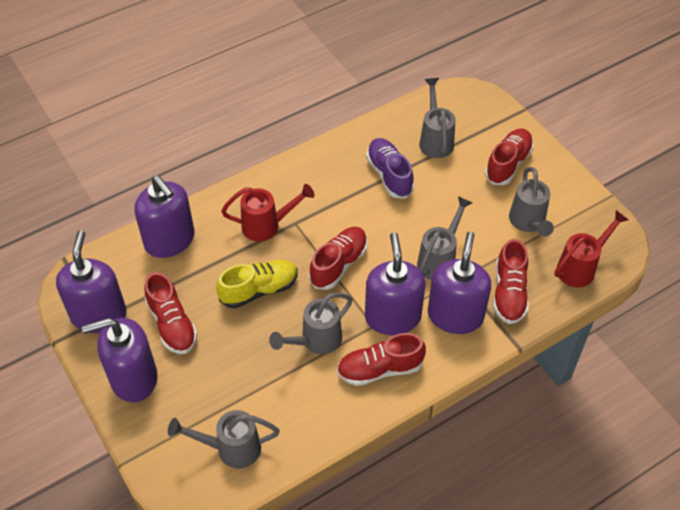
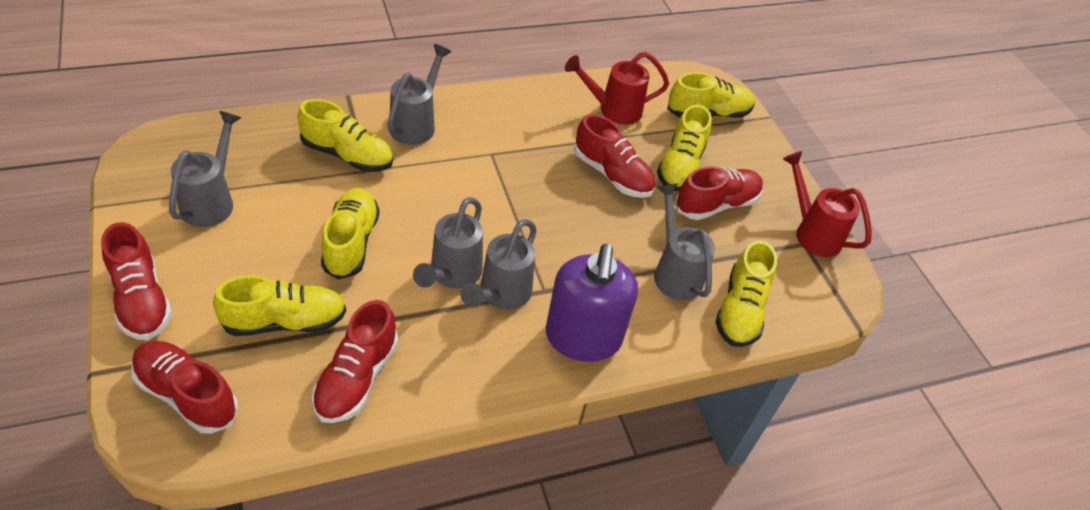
purple shoe: [366,138,414,199] = 1 -> none = 0
purple soap dispenser: [56,230,127,333] [82,318,158,403] [134,175,195,258] [365,232,425,335] [428,232,491,334] = 5 -> [546,244,638,362] = 1
yellow shoe: [216,260,298,308] = 1 -> [213,275,346,336] [298,99,393,172] [321,188,380,280] [657,105,712,191] [667,72,755,118] [715,240,777,347] = 6

